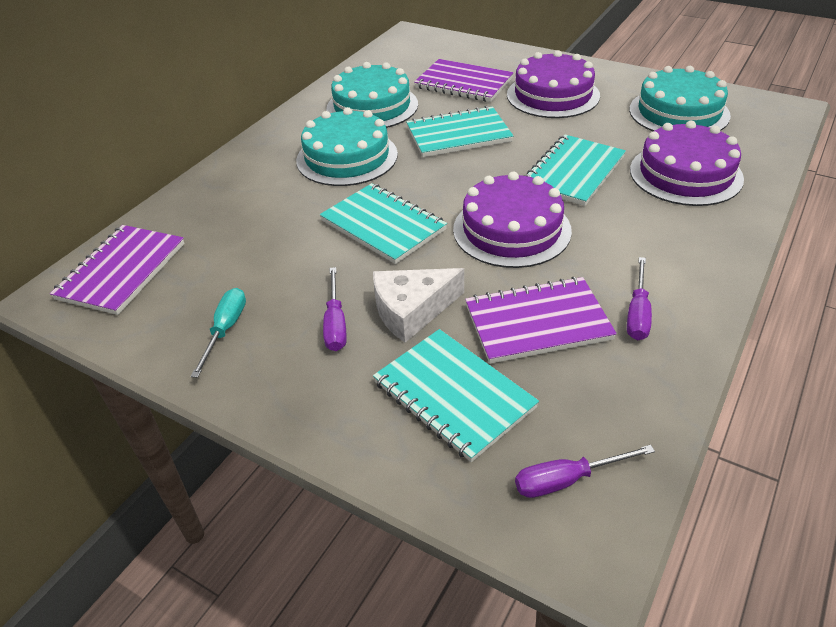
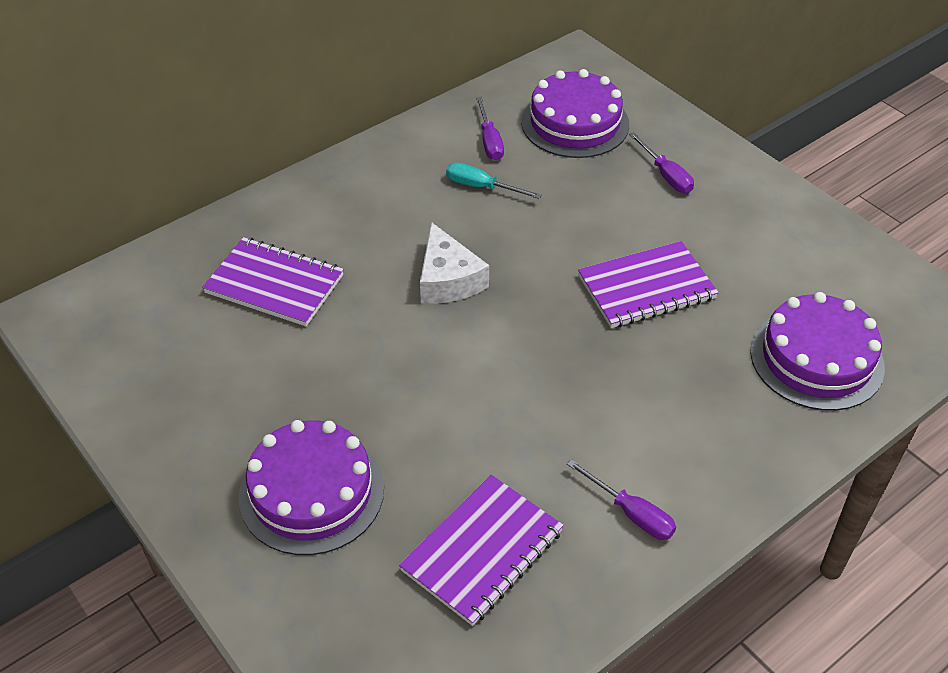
turquoise cake: [296,107,398,186] [326,62,418,128] [629,66,731,131] = 3 -> none = 0
turquoise notebook: [320,183,447,264] [373,329,539,462] [406,106,513,157] [523,134,626,206] = 4 -> none = 0

